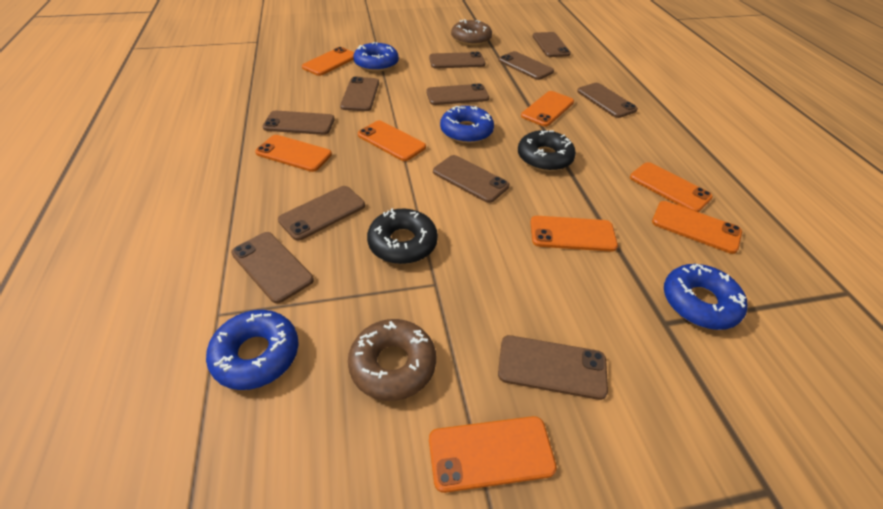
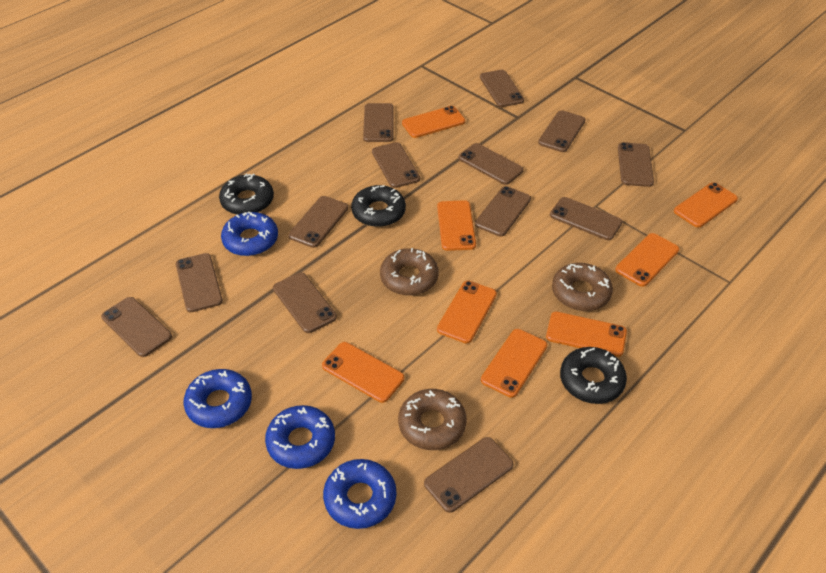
black donut: [367,208,438,264] [518,130,576,171] = 2 -> [219,173,274,215] [351,185,406,227] [560,347,627,404] = 3
brown donut: [348,319,436,401] [451,19,492,46] = 2 -> [380,248,439,296] [398,389,467,450] [552,263,613,311] = 3
brown phone: [231,232,314,304] [263,111,335,135] [278,186,365,241] [340,77,379,111] [426,83,489,105] [429,52,485,68] [433,155,509,203] [498,51,554,80] [498,335,608,400] [532,32,571,57] [577,83,638,118] = 11 -> [101,297,172,357] [176,253,223,312] [273,273,337,333] [288,196,348,248] [363,103,394,142] [372,142,420,188] [424,437,514,513] [458,143,524,185] [475,186,531,237] [480,70,524,107] [538,110,586,152] [550,197,623,240] [618,142,654,187] = 13

